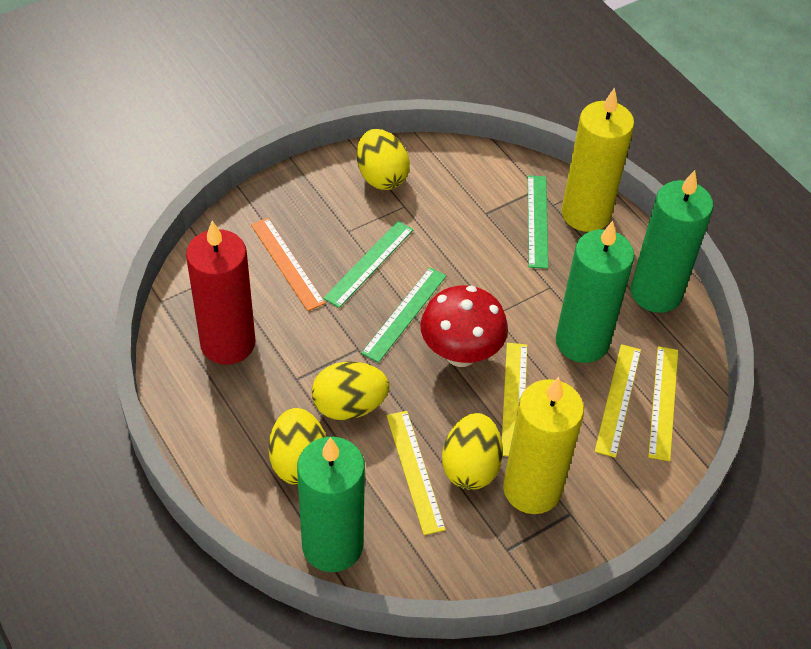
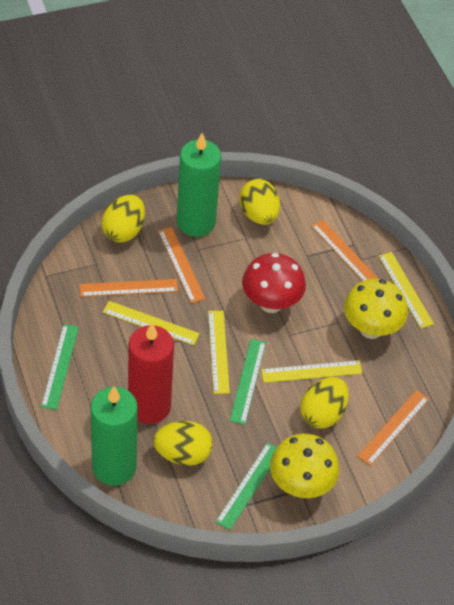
green candle: [297,437,365,572] [556,221,634,363] [631,170,713,313] = 3 -> [90,386,138,486] [177,133,221,237] = 2
orange ruler: [251,218,325,311] = 1 -> [80,279,178,297] [158,227,205,303] [311,220,379,281] [357,390,429,466] = 4
yellow candle: [503,377,584,514] [562,87,634,232] = 2 -> none = 0
yellow mushroom: none = 0 -> [270,434,340,498] [344,279,408,339] = 2

